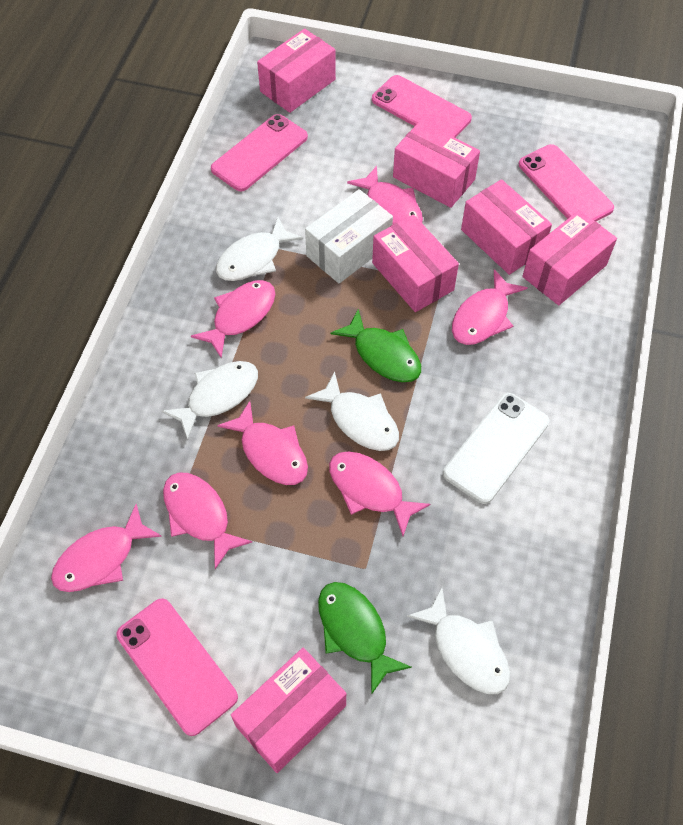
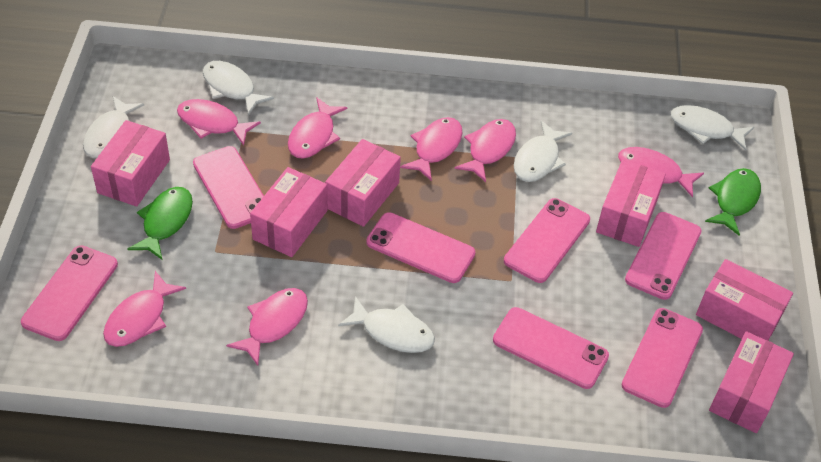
pink phone: [117,598,238,736] [211,114,308,192] [372,75,472,138] [519,144,614,221] = 4 -> [21,245,118,341] [193,146,264,229] [366,212,476,283] [493,307,609,389] [504,198,590,283] [622,308,703,408] [625,212,702,300] = 7
white box: [305,189,393,283] = 1 -> none = 0
white fish: [162,361,258,440] [216,217,303,281] [305,371,399,451] [407,588,510,694] = 4 -> [83,96,144,158] [203,61,274,115] [338,296,435,353] [514,121,572,182] [671,105,754,151] = 5
white phone: [443,393,549,504] = 1 -> none = 0

